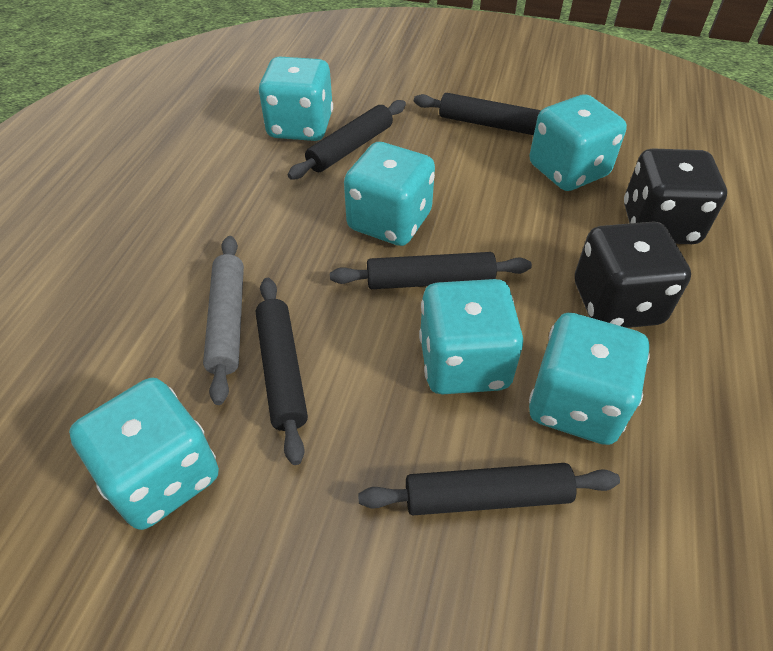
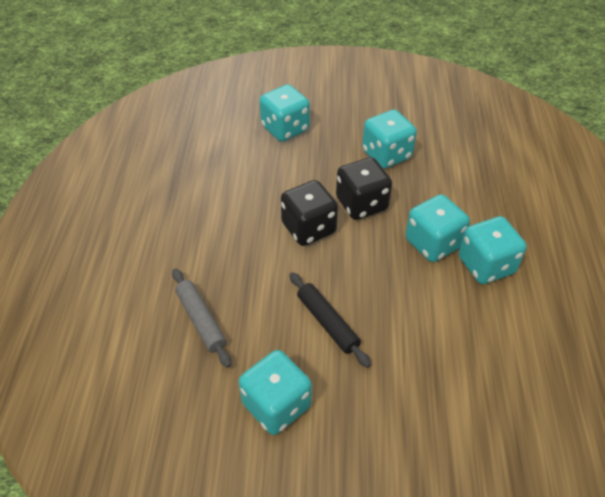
black rolling pin: [256,278,308,465] [288,100,406,179] [330,252,532,289] [358,463,620,515] [414,93,541,135] = 5 -> [289,272,371,368] = 1
turquoise dice: [69,378,219,530] [259,56,333,141] [344,142,435,246] [419,279,523,394] [529,313,650,445] [530,94,627,191] = 6 -> [239,350,312,435] [260,84,310,142] [362,110,417,169] [406,194,470,262] [459,216,527,284] = 5

